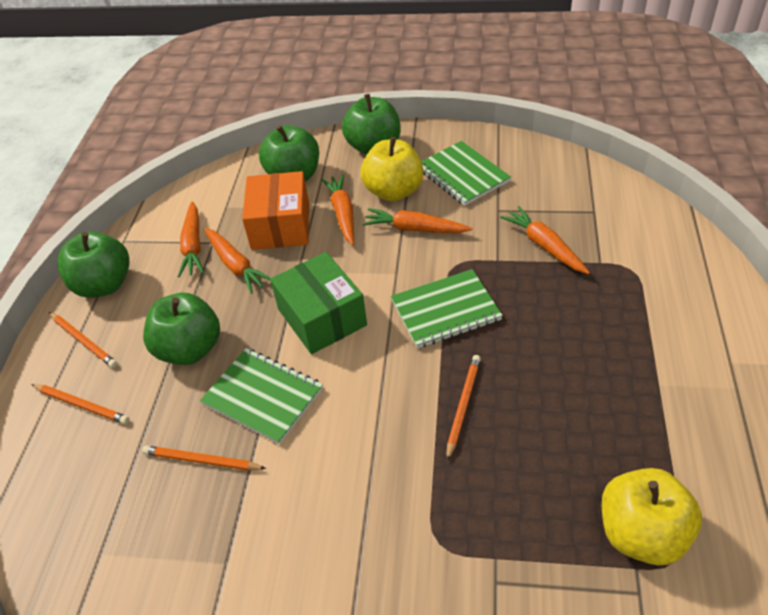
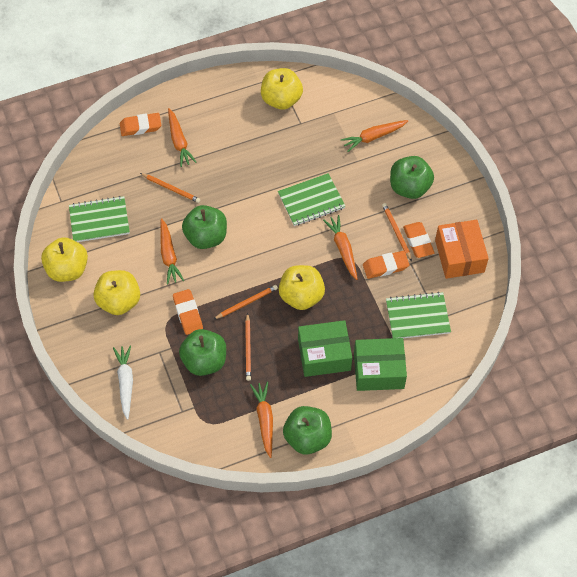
green box: [270,252,367,354] = 1 -> [298,320,352,377] [354,338,407,391] = 2
orange eraser: none = 0 -> [120,113,161,136] [173,289,203,335] [363,251,409,279] [403,222,435,258] = 4
white carrot: none = 0 -> [113,345,133,420] = 1
yellow apple: [360,137,424,202] [602,468,702,565] = 2 -> [41,237,88,282] [94,270,140,315] [261,68,303,110] [279,265,325,310] = 4

